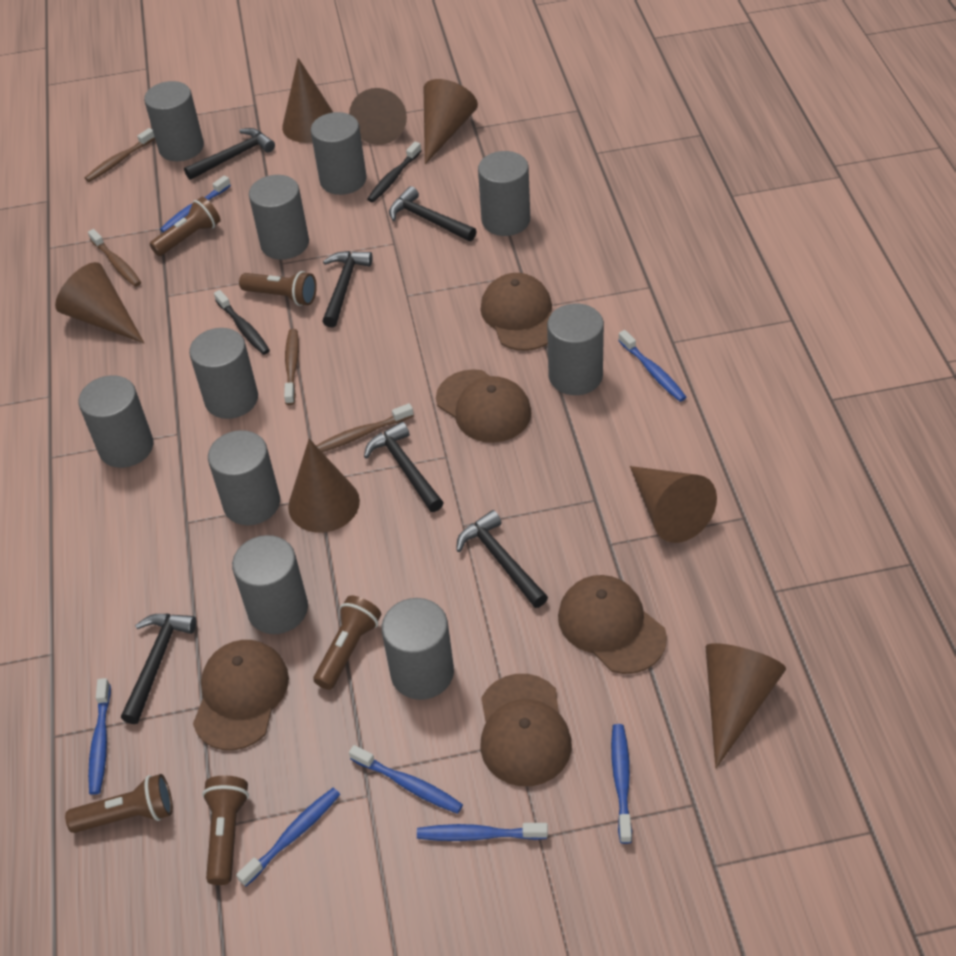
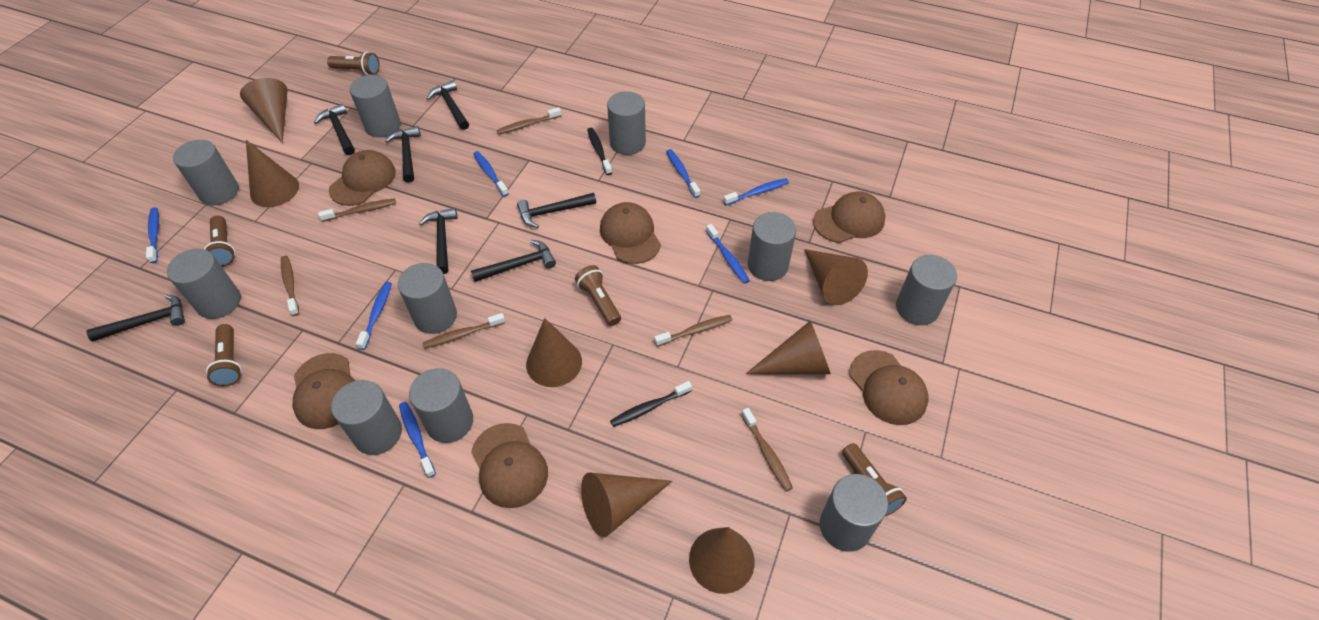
black hammer: [121,614,196,724] [184,128,275,180] [322,251,372,327] [364,422,444,512] [389,186,477,241] [456,510,548,608] = 6 -> [87,294,185,342] [314,104,355,155] [385,126,420,183] [419,208,457,274] [427,81,469,130] [471,240,556,282] [517,193,596,228] = 7
brown cap: [193,640,289,750] [436,369,532,443] [480,273,552,351] [480,674,572,786] [558,575,667,674] = 5 -> [293,353,355,429] [329,150,396,206] [471,423,548,508] [600,202,661,264] [813,192,885,243] [850,350,929,425] = 6
brown toothbrush: [85,128,155,182] [88,229,141,287] [284,329,299,405] [316,403,414,452] = 4 -> [281,256,299,316] [318,198,396,222] [423,313,505,349] [497,107,561,135] [654,315,732,347] [742,408,793,491] = 6

